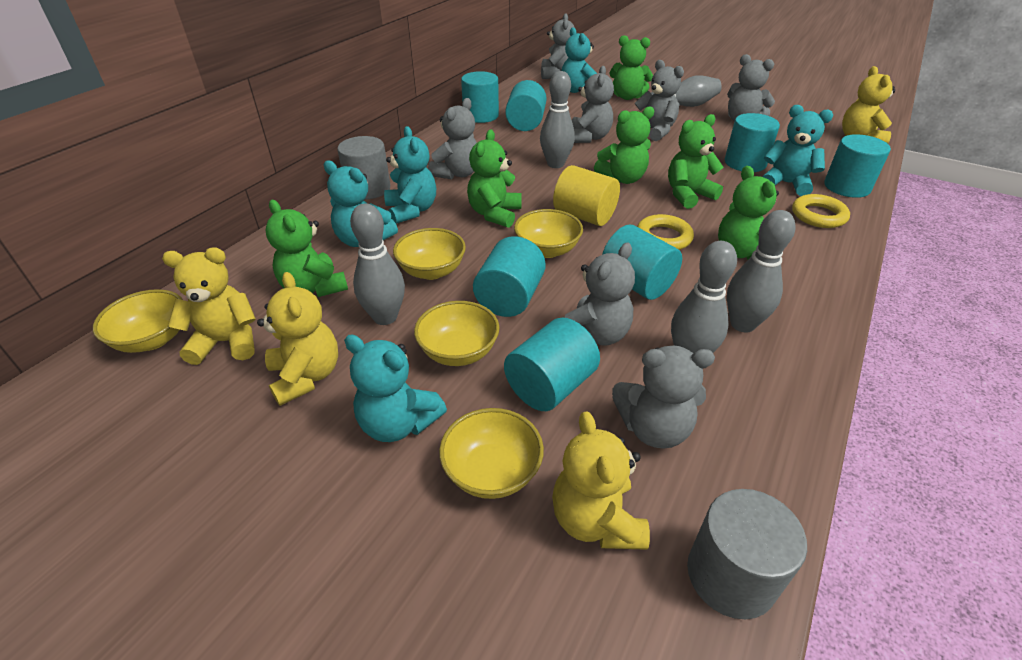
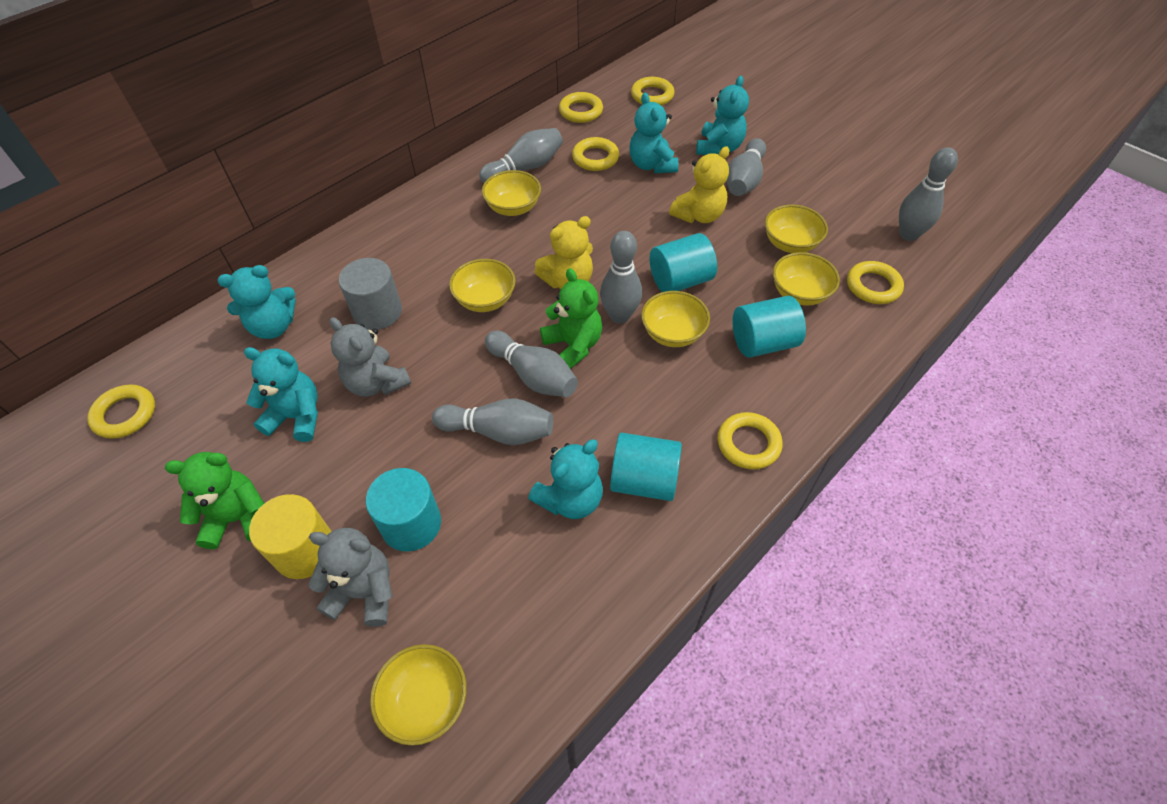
green teddy bear: [265,200,348,297] [467,129,522,228] [594,106,655,184] [609,35,653,100] [668,114,723,209] [718,166,782,260] = 6 -> [165,452,264,549] [540,268,602,369] = 2
grey bowling pin: [350,203,405,325] [540,71,575,168] [651,75,721,107] [671,241,737,354] [727,210,796,332] = 5 -> [432,398,553,445] [479,128,563,183] [485,331,578,397] [600,231,642,324] [726,138,766,196] [899,147,958,241] = 6
grey cylinder: [337,136,390,199] [687,489,807,619] = 2 -> [339,258,402,330] = 1
grey teddy bear: [428,98,477,179] [541,13,575,79] [565,243,635,346] [572,66,614,143] [612,346,715,449] [635,60,684,141] [727,54,775,121] = 7 -> [308,528,393,627] [329,317,411,397] = 2
turquoise cylinder: [461,71,499,123] [473,236,546,317] [504,318,600,411] [505,80,546,131] [602,225,682,300] [725,113,780,172] [824,134,891,198] = 7 -> [366,468,441,552] [610,433,682,501] [650,233,717,292] [733,296,806,358] = 4
yellow bowl: [93,289,183,353] [393,228,466,280] [414,301,499,366] [439,408,544,499] [514,209,583,258] = 5 -> [370,644,467,746] [449,259,516,312] [482,170,541,216] [641,291,710,347] [765,205,828,253] [773,252,840,306] = 6
yellow ring: [637,214,694,250] [792,194,850,228] = 2 -> [87,384,155,439] [559,92,603,123] [572,137,619,171] [631,77,675,106] [718,412,783,470] [847,261,904,304] = 6
yellow teddy bear: [162,247,256,365] [257,272,338,406] [552,411,650,550] [842,66,895,144] = 4 -> [535,216,593,289] [669,146,729,223] = 2

